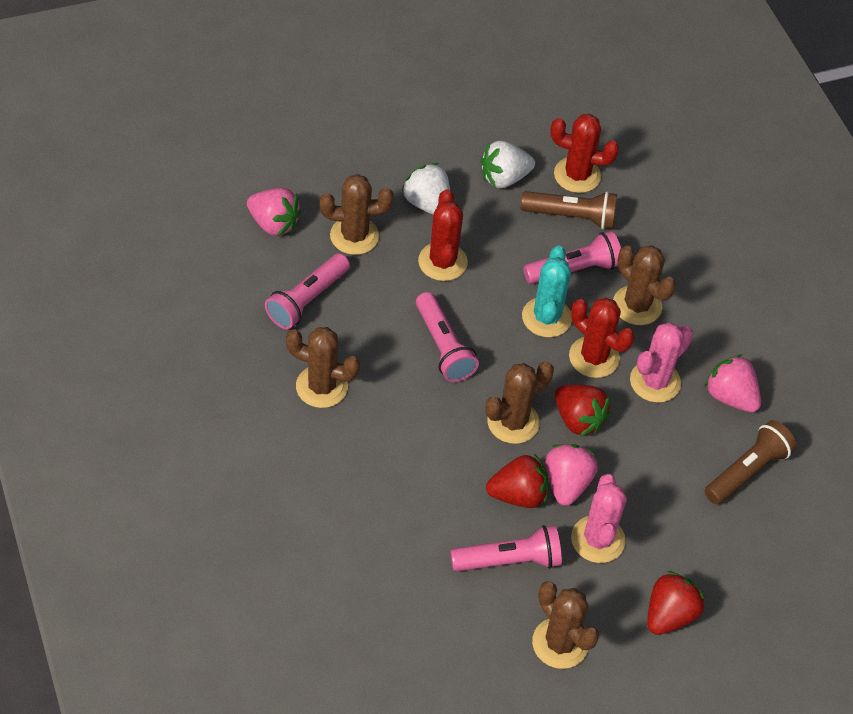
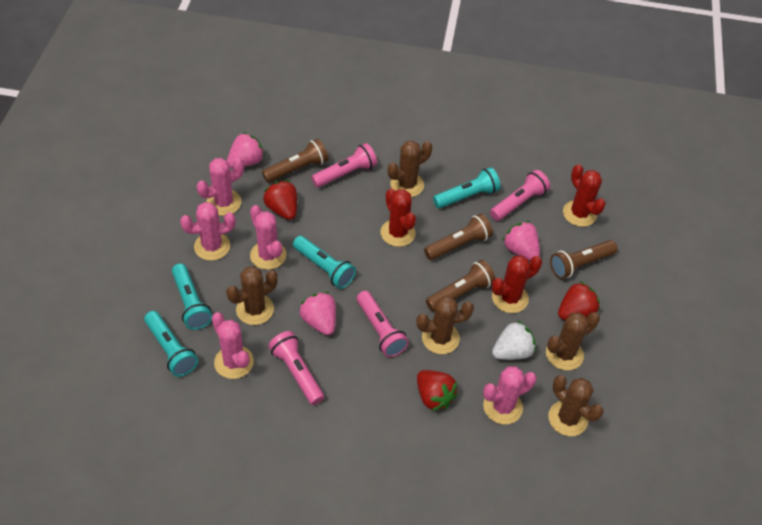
brown flashlight: [521,191,617,229] [705,420,797,505] = 2 -> [262,139,328,183] [424,214,493,260] [426,260,496,312] [550,240,618,279] = 4
pink cactus: [571,474,627,563] [630,322,693,403] = 2 -> [180,202,236,261] [197,158,244,216] [212,312,254,379] [250,205,286,270] [483,366,537,424] = 5
turquoise cactus: [522,246,572,337] = 1 -> none = 0
turquoise flashlight: none = 0 -> [144,311,198,377] [172,263,212,330] [293,236,356,289] [433,167,501,208] = 4
white strawberry: [401,163,450,215] [481,141,535,188] = 2 -> [492,320,536,360] = 1

